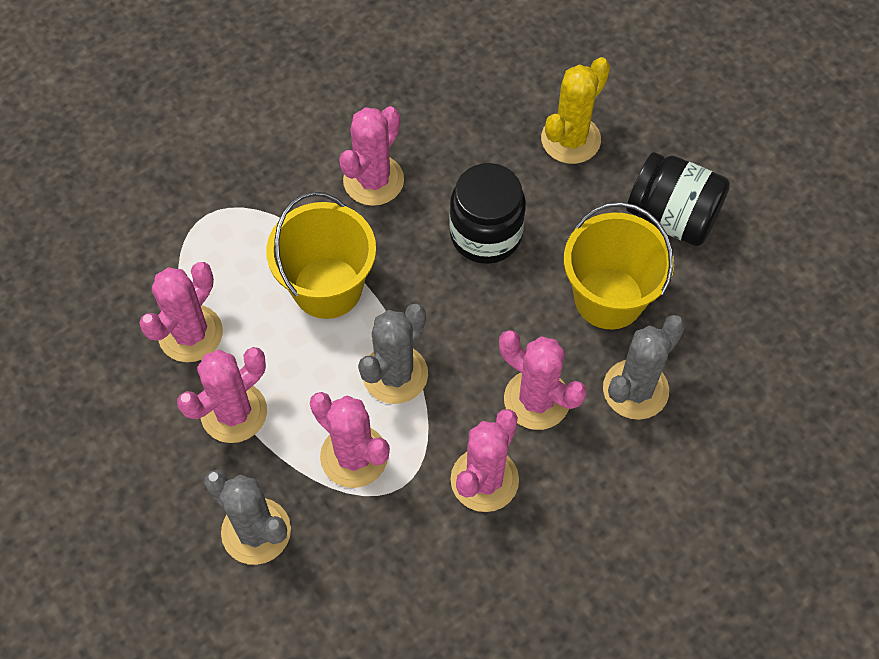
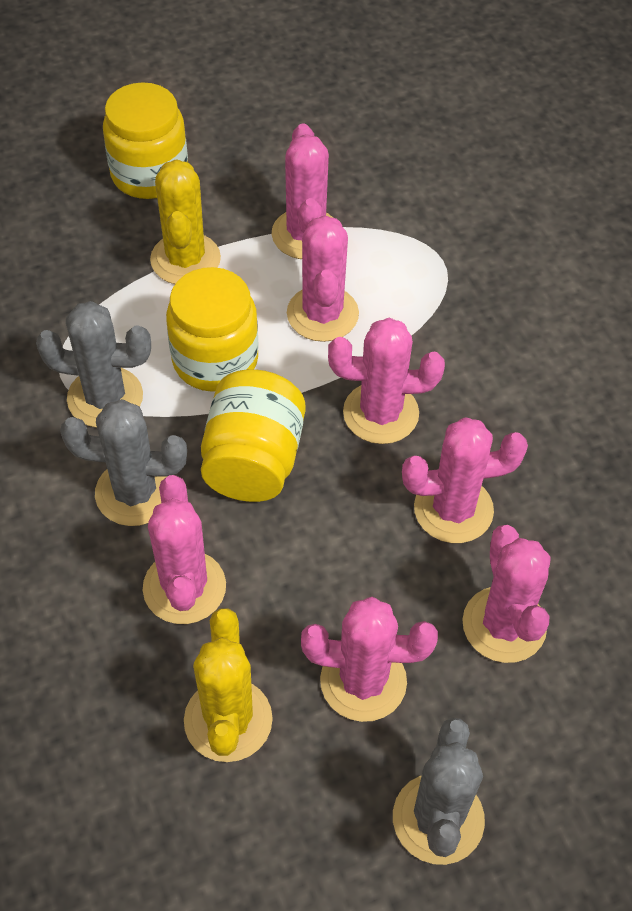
black jar: [449,163,526,264] [626,152,730,246] = 2 -> none = 0
pink cactus: [139,262,223,362] [177,347,267,443] [310,392,390,488] [339,106,404,206] [450,409,519,512] [499,330,587,430] = 6 -> [143,475,226,624] [272,123,333,259] [287,215,359,342] [301,597,438,722] [328,318,445,444] [402,417,528,543] [462,525,550,663] = 7
yellow bucket: [266,192,376,319] [564,202,674,330] = 2 -> none = 0
yellow cactus: [541,57,610,164] = 1 -> [150,159,221,284] [184,608,273,762] = 2
yellow jar: none = 0 -> [103,82,188,199] [166,267,259,392] [201,369,305,502] = 3

